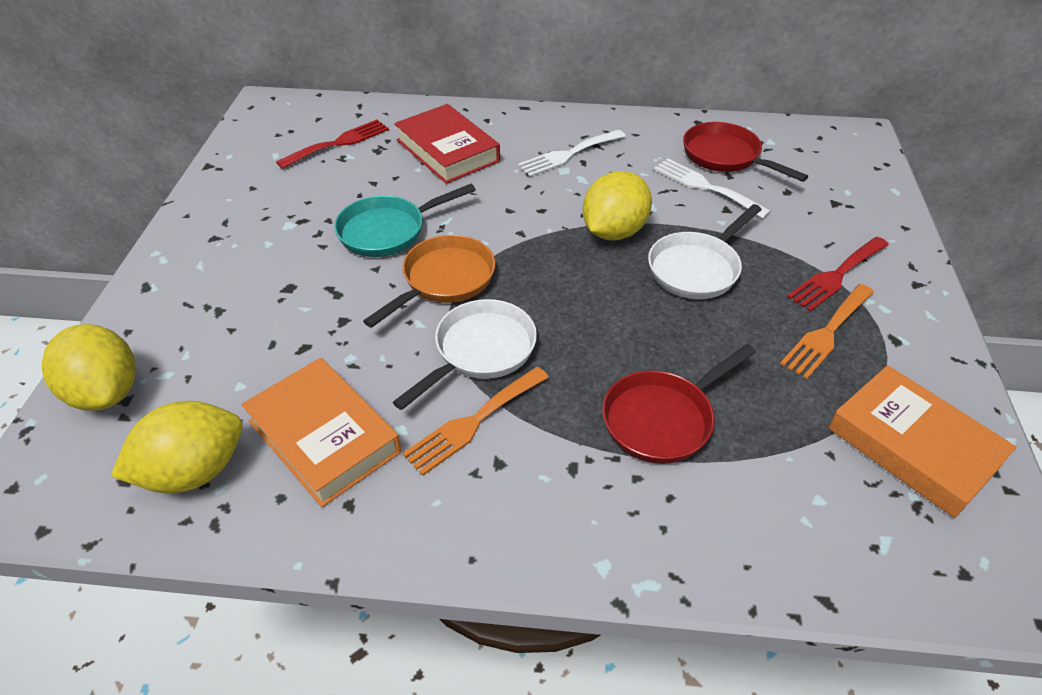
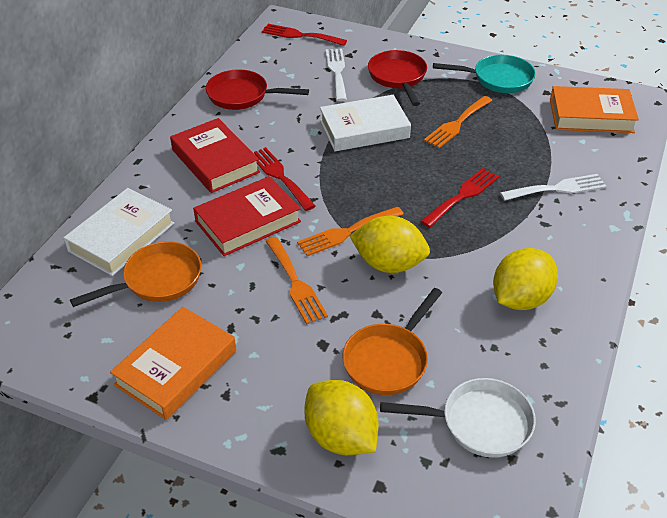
orange fork: [402,367,549,475] [780,284,874,379] = 2 -> [265,237,328,324] [297,207,403,256] [424,96,492,148] = 3
orange pan: [363,235,495,328] = 1 -> [70,241,201,307] [343,288,442,395] = 2
red book: [394,104,500,184] = 1 -> [170,118,260,193] [193,176,301,256] = 2
red fork: [276,120,389,169] [787,237,889,312] = 2 -> [254,147,315,211] [262,24,347,46] [420,168,499,228] = 3
white book: none = 0 -> [63,188,174,276] [320,95,411,151] = 2
white pan: [393,299,537,410] [648,204,762,299] = 2 -> [380,378,536,458] = 1

